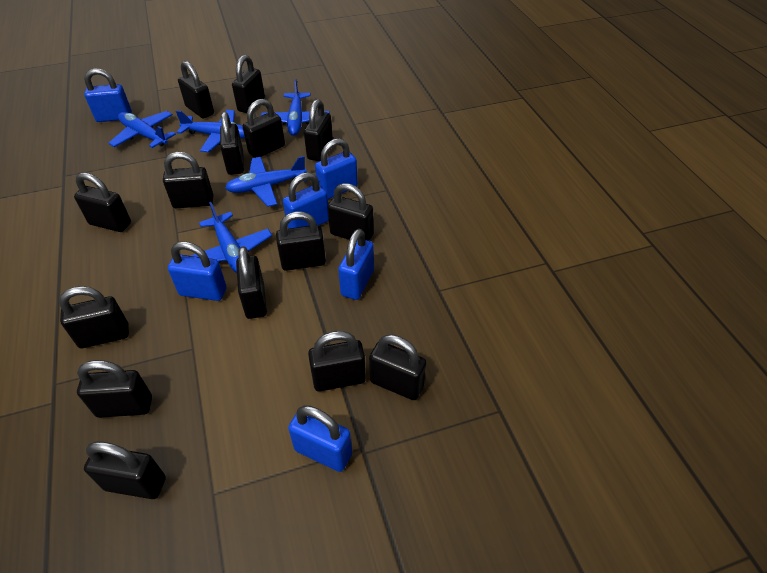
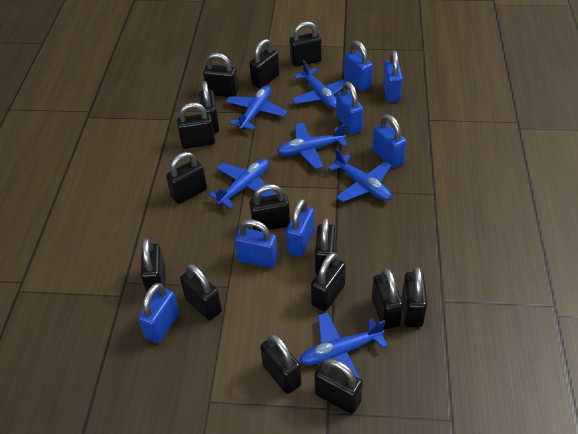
blue padlock: [84,68,132,122] [168,242,227,301] [283,172,329,228] [288,405,352,472] [315,138,358,199] [338,229,374,300] = 6 -> [138,283,179,343] [235,219,278,268] [286,198,314,257] [336,82,364,134] [344,40,373,91] [372,114,406,168] [383,50,403,102] = 7
blue plane: [108,111,176,148] [176,110,245,152] [191,202,272,273] [225,156,307,207] [261,79,330,136] = 5 -> [209,159,275,208] [226,85,287,130] [277,122,347,169] [291,60,349,109] [299,312,388,378] [328,148,392,202] = 6

